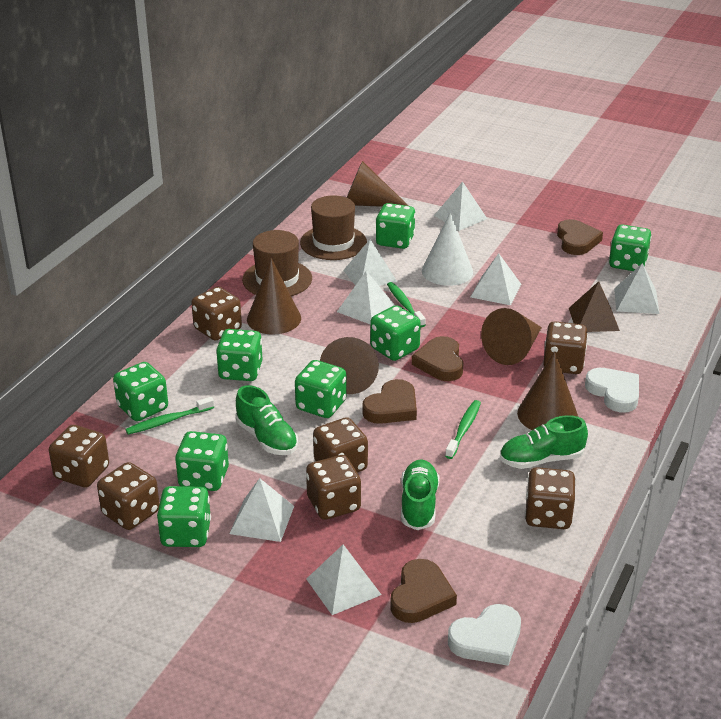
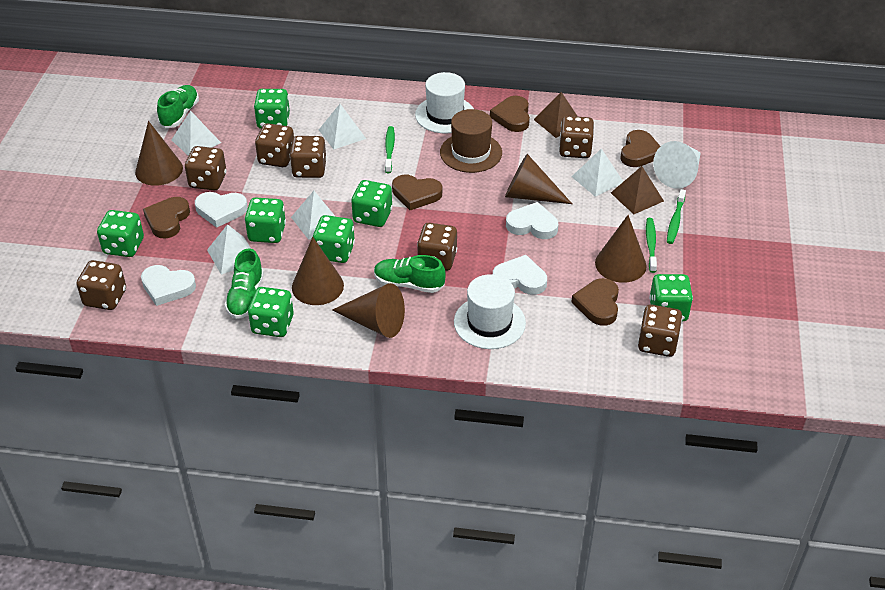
brown hat: [242,230,312,296] [300,195,367,260] = 2 -> [440,109,502,173] = 1
brown heart: [362,379,417,424] [390,559,457,623] [412,336,464,381] [557,219,603,255] = 4 -> [143,197,190,238] [392,175,442,210] [490,96,530,132] [571,278,619,326] [621,130,660,167] = 5
brown pyramid: [569,281,620,332] = 1 -> [534,92,578,138] [611,166,664,214] = 2
green dice: [113,362,168,421] [157,486,211,547] [175,431,229,491] [216,329,263,381] [295,360,347,418] [370,305,421,361] [376,203,415,249] [609,225,652,271] = 8 -> [97,210,144,257] [245,197,286,243] [248,287,294,337] [254,89,290,129] [313,215,355,263] [351,180,392,227] [649,274,693,321] = 7
white hat: none = 0 -> [415,72,474,134] [454,274,526,349] = 2
white heart: [448,604,521,666] [585,368,639,412] = 2 -> [141,265,196,306] [195,192,248,228] [493,255,547,295] [506,202,558,239] = 4
white pyramid: [229,478,294,542] [306,544,382,615] [337,271,395,324] [343,239,397,286] [434,182,487,231] [471,253,521,305] [614,263,659,314] = 7 -> [172,111,221,156] [207,224,251,275] [291,191,336,240] [319,104,366,150] [571,149,624,197] = 5

